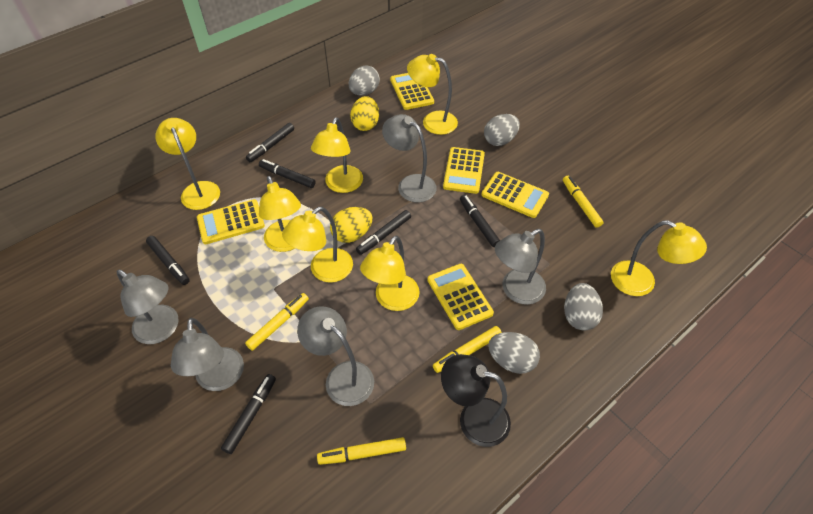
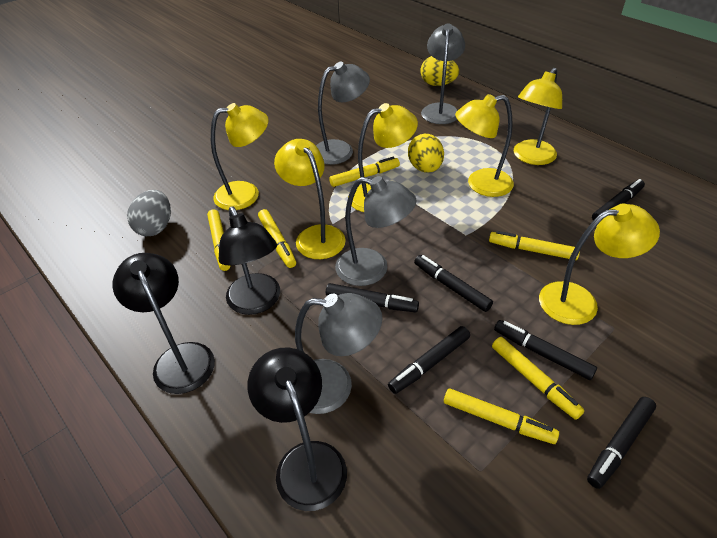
black lamp: [441,354,511,447] = 1 -> [113,253,215,394] [219,207,280,315] [247,348,347,511] = 3
grey egg: [349,66,380,95] [484,114,520,146] [488,332,540,374] [564,283,603,330] = 4 -> [127,190,171,236] = 1
grey lamp: [117,270,179,344] [171,318,244,391] [297,306,374,406] [382,114,437,202] [495,229,546,305] = 5 -> [295,293,382,414] [316,62,370,165] [335,176,416,286] [421,23,465,124] = 4
yellow calculator: [197,199,265,244] [390,73,434,110] [428,264,494,330] [443,147,485,194] [481,172,549,218] = 5 -> none = 0
yellow lamp: [155,118,220,210] [259,176,301,252] [282,207,353,283] [311,117,363,193] [360,236,420,311] [407,54,458,135] [611,220,707,296] = 7 -> [211,103,269,210] [274,139,346,259] [348,103,418,212] [455,94,514,197] [514,68,562,165] [539,204,660,325] = 6
yellow marker: [245,293,309,351] [317,437,406,465] [433,326,502,373] [563,176,604,228] = 4 -> [207,209,230,271] [258,209,296,268] [329,157,400,187] [444,389,559,444] [489,231,580,260] [492,337,585,420] = 6

